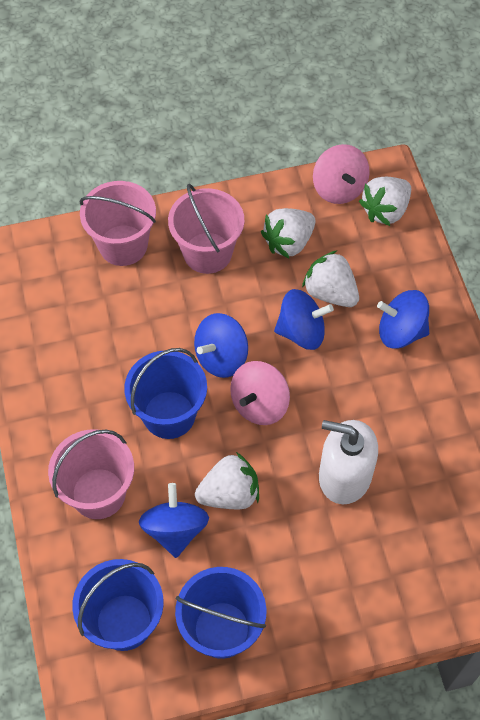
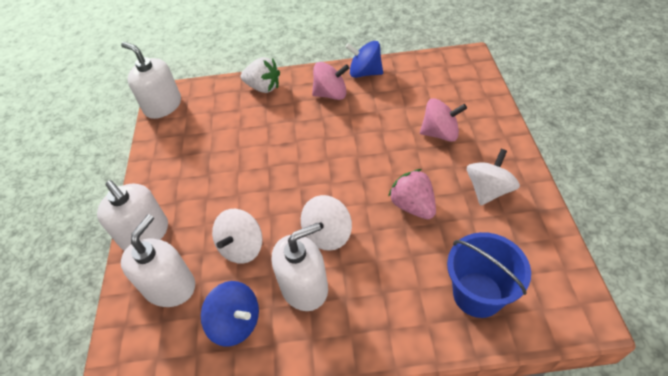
blue bucket: [72,559,164,651] [124,348,207,439] [175,567,266,659] = 3 -> [447,232,531,318] = 1
blue spinning top: [139,483,209,558] [194,313,248,378] [274,289,334,350] [377,290,429,349] = 4 -> [201,281,259,346] [345,41,383,78] = 2
pink bucket: [48,429,134,519] [79,181,156,266] [168,184,244,274] = 3 -> none = 0
pink strawberry: none = 0 -> [388,169,436,219] = 1
white soap dispenser: [319,420,378,504] = 1 -> [97,180,168,251] [121,42,181,119] [121,214,195,307] [272,223,328,311] = 4
white spinning top: none = 0 -> [212,209,263,264] [301,195,352,251] [467,149,520,205] = 3
white strawberry: [195,452,259,509] [261,208,316,258] [302,250,359,307] [359,177,411,226] = 4 -> [241,57,280,93] = 1

